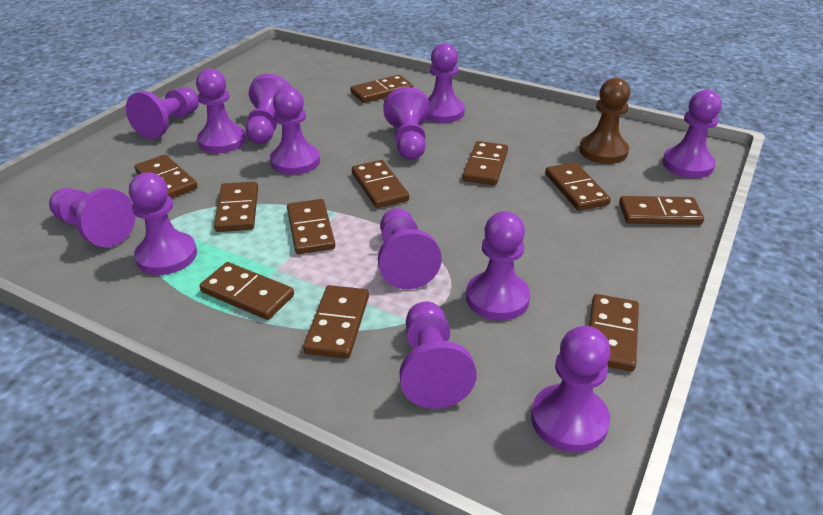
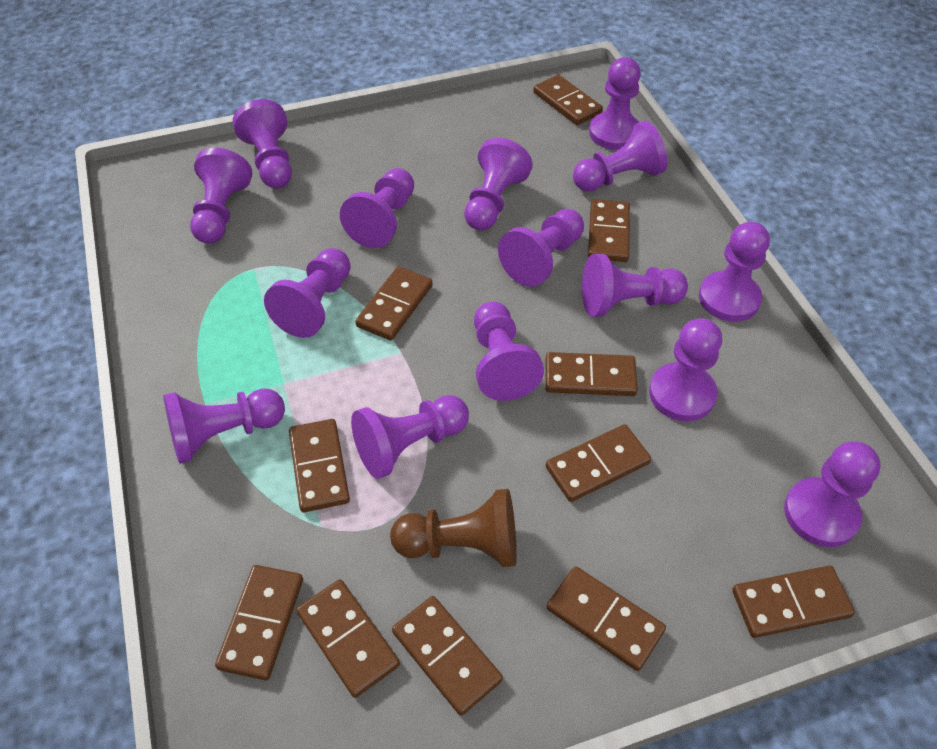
purple pawn: [49,188,136,247] [126,87,199,139] [129,172,197,275] [196,69,246,153] [245,74,291,144] [270,87,320,175] [378,208,442,289] [383,87,430,160] [400,302,477,409] [427,43,465,123] [466,211,530,320] [531,326,611,453] [662,90,722,178] = 13 -> [163,388,285,464] [190,148,252,244] [233,99,292,188] [264,248,351,338] [340,168,414,248] [351,395,469,479] [464,138,533,231] [474,302,544,401] [498,209,584,287] [573,120,668,192] [582,254,688,317] [589,57,641,150] [649,318,722,421] [699,222,770,322] [784,441,880,547] = 15

